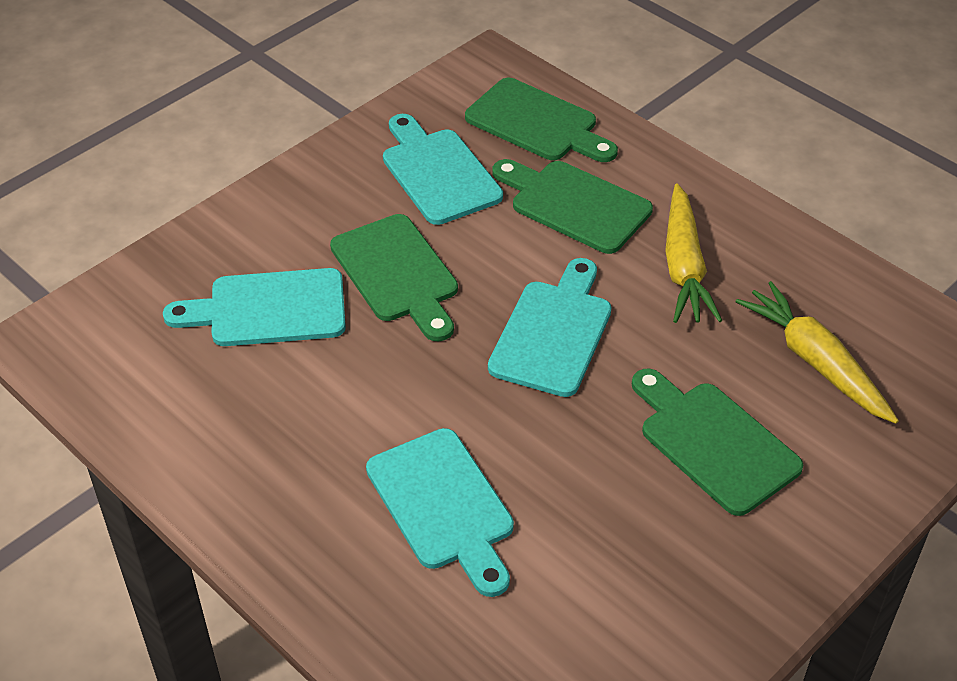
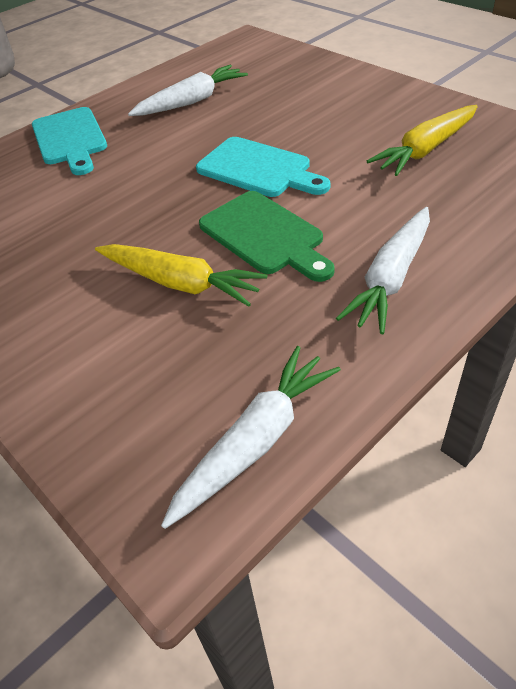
green cutting board: [330,214,458,341] [465,78,618,162] [492,159,653,254] [632,369,803,516] = 4 -> [199,191,335,282] = 1
turquoise cutting board: [163,268,346,346] [366,428,514,597] [383,114,503,225] [488,258,612,397] = 4 -> [32,107,107,175] [196,137,330,197] = 2
white carrot: none = 0 -> [128,65,248,116] [161,346,341,529] [336,207,430,334] = 3

